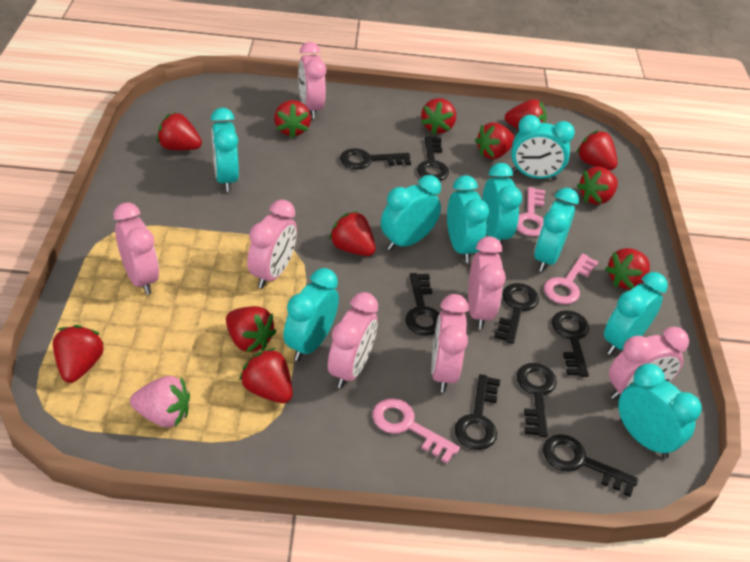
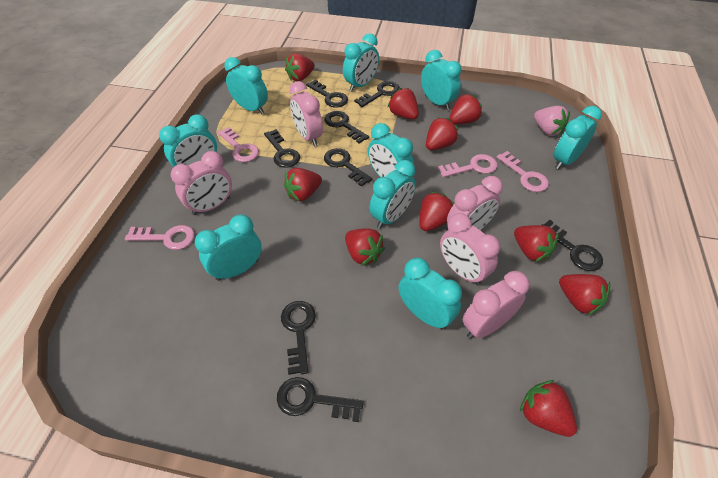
pink clock: [113,202,159,295] [247,199,297,289] [298,42,326,119] [328,292,378,389] [431,294,469,392] [468,236,506,329] [609,327,689,400] = 7 -> [171,151,232,215] [289,81,323,146] [440,213,500,286] [447,176,503,230] [463,271,529,339] = 5
pink key: [372,398,460,463] [517,187,545,237] [544,254,598,304] = 3 -> [125,225,195,250] [218,127,259,162] [438,154,497,177] [496,151,549,192] = 4
red strawberry: [53,325,104,383] [157,112,202,150] [226,306,277,353] [239,348,293,403] [274,100,311,138] [329,211,376,256] [421,98,456,135] [475,122,515,159] [505,99,547,130] [577,130,618,170] [577,167,618,205] [605,248,650,290] = 12 -> [284,168,322,201] [285,53,315,81] [345,228,385,266] [387,88,419,119] [419,191,455,231] [426,117,458,150] [449,94,482,124] [514,225,558,262] [520,380,577,437] [559,274,610,315] = 10

